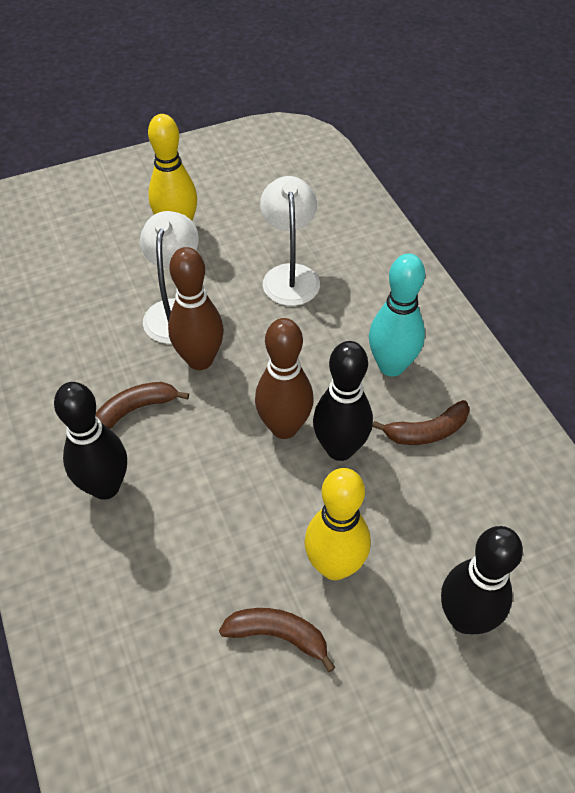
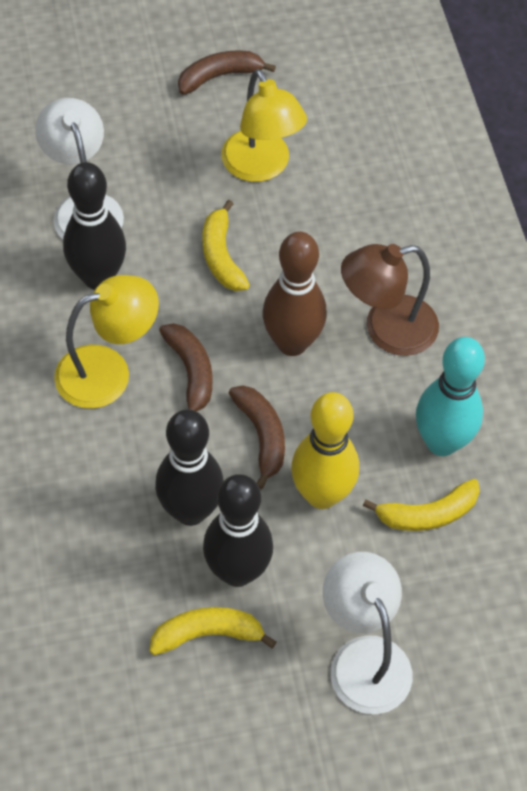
brown bowling pin: [168,247,224,370] [255,318,314,439] = 2 -> [263,232,327,356] = 1
brown lamp: none = 0 -> [341,244,439,356] = 1
yellow banana: none = 0 -> [149,607,277,655] [202,200,250,291] [363,479,480,531] = 3
yellow bowling pin: [148,114,197,221] [304,468,371,580] = 2 -> [291,392,359,509] = 1
yellow lamp: none = 0 -> [54,275,159,408] [221,69,307,182] = 2

